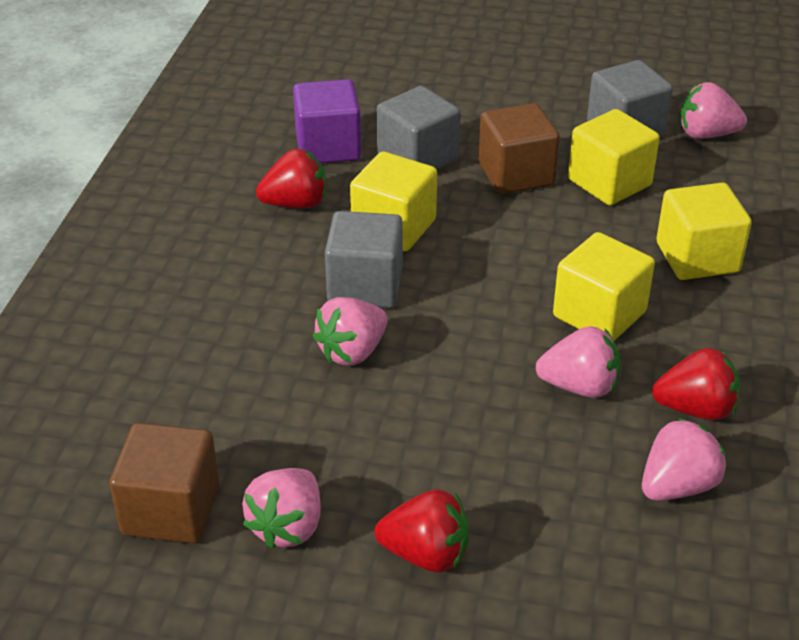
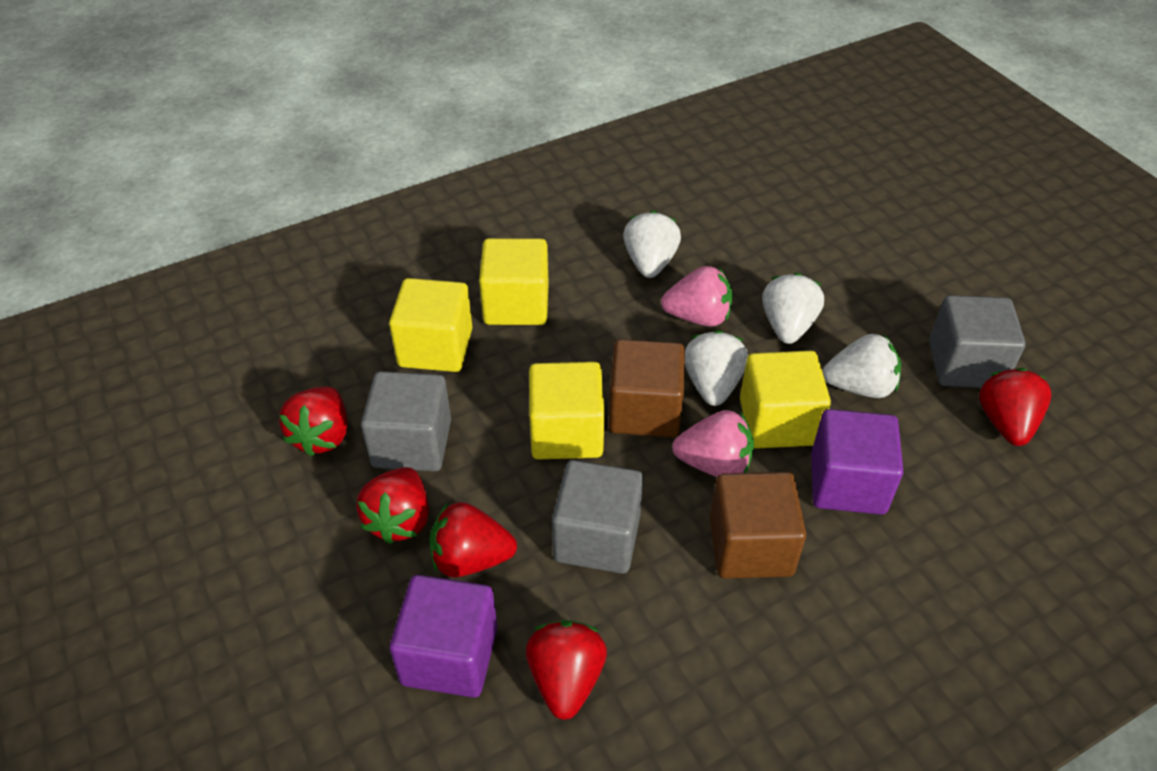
pink strawberry: [242,468,321,549] [313,297,388,366] [536,326,621,398] [642,418,726,501] [680,82,747,139] = 5 -> [661,266,733,327] [672,410,754,477] = 2
purple cube: [293,79,361,163] = 1 -> [389,575,497,698] [811,409,904,515] = 2
red strawberry: [256,149,326,209] [375,489,469,573] [652,348,740,420] = 3 -> [279,387,347,457] [356,467,429,544] [429,502,517,577] [526,620,607,720] [979,368,1052,446] = 5
white strawberry: none = 0 -> [623,211,681,278] [685,330,748,406] [762,273,824,344] [823,334,901,398] = 4

